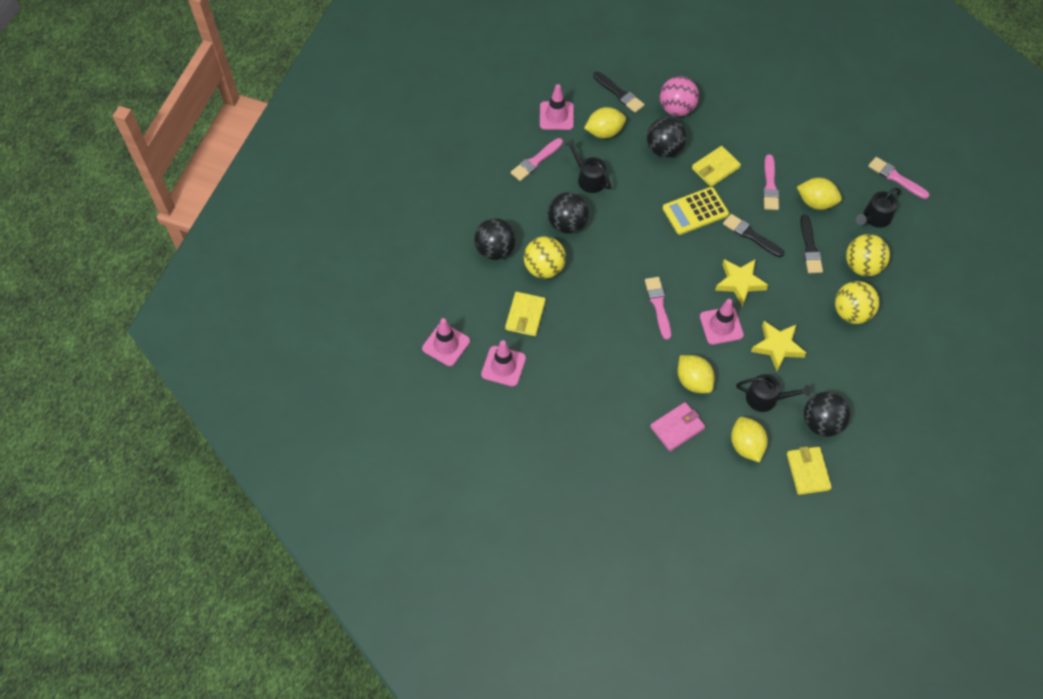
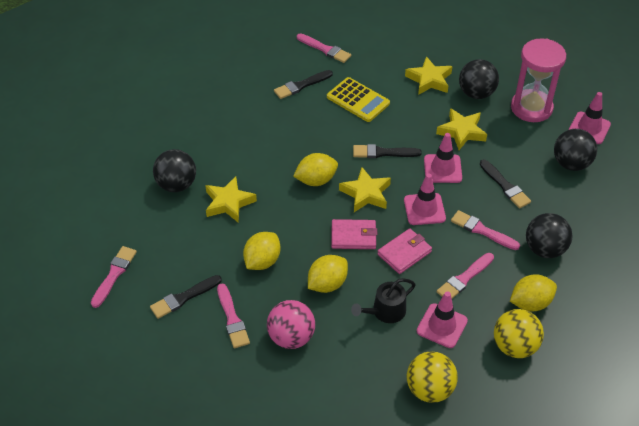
black brush: [593,71,645,113] [723,214,784,257] [800,214,823,273] = 3 -> [150,275,222,319] [274,70,333,99] [353,144,422,158] [480,159,531,208] = 4
black watering can: [565,139,611,193] [736,374,811,412] [856,188,901,228] = 3 -> [351,278,416,323] = 1
pink brush: [511,138,563,181] [645,277,671,340] [763,154,779,210] [868,157,930,199] = 4 -> [91,246,137,308] [217,283,250,348] [297,33,351,63] [437,253,494,298] [451,210,520,250] = 5
pink hourglass: none = 0 -> [511,38,566,122] = 1
pink wallet: [650,402,705,451] = 1 -> [331,219,377,249] [377,228,432,274] = 2
yellow ball: [524,236,566,279] [835,281,879,324] [846,234,890,276] = 3 -> [407,351,458,403] [494,309,544,358] = 2
yellow star: [715,259,768,307] [751,321,806,371] = 2 -> [205,176,257,223] [339,167,391,212] [405,57,452,95] [436,108,487,150] = 4
yellow wallet: [505,292,546,336] [692,146,741,187] [787,446,832,495] = 3 -> none = 0

